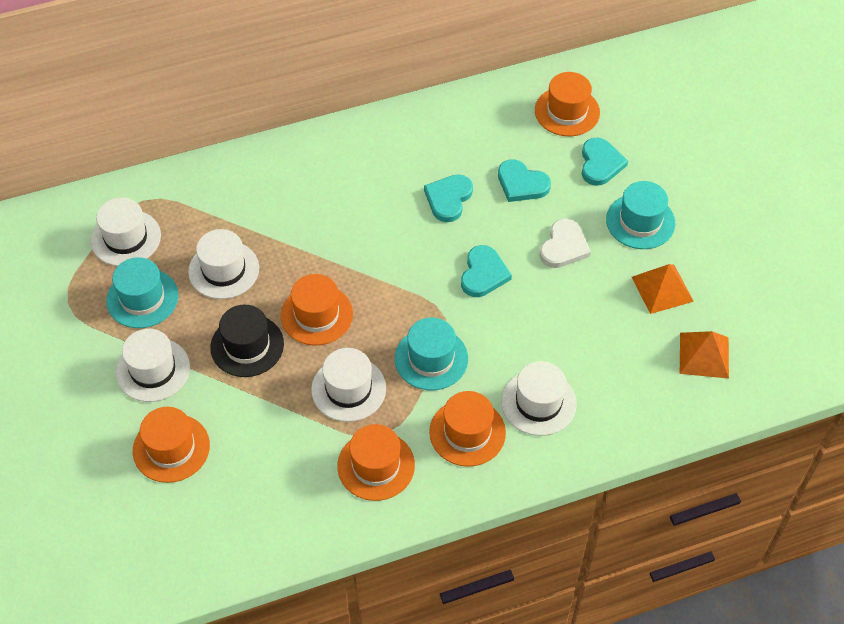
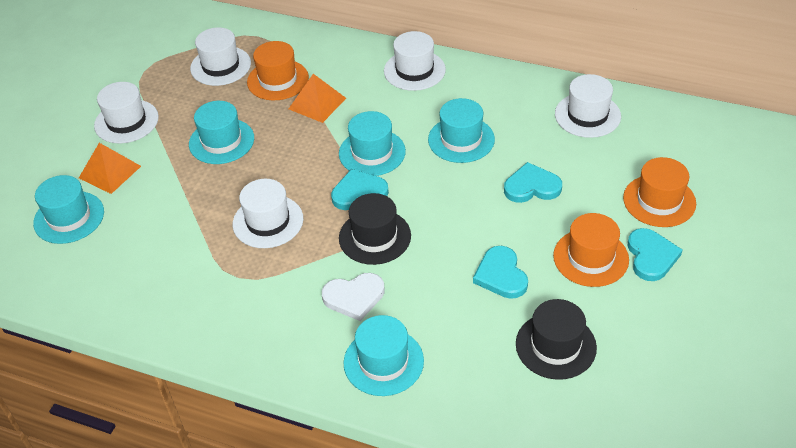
black hat: [210,305,284,377] = 1 -> [339,193,411,265] [516,299,597,380] = 2
orange hat: [133,407,210,483] [281,274,353,345] [337,424,415,501] [429,391,506,467] [535,72,600,136] = 5 -> [247,41,309,100] [553,213,629,287] [623,157,696,227] = 3
turquoise hat: [106,257,179,328] [395,317,468,390] [606,181,675,249] = 3 -> [33,175,104,244] [189,101,254,164] [339,111,406,176] [343,315,424,396] [428,98,495,163] = 5

